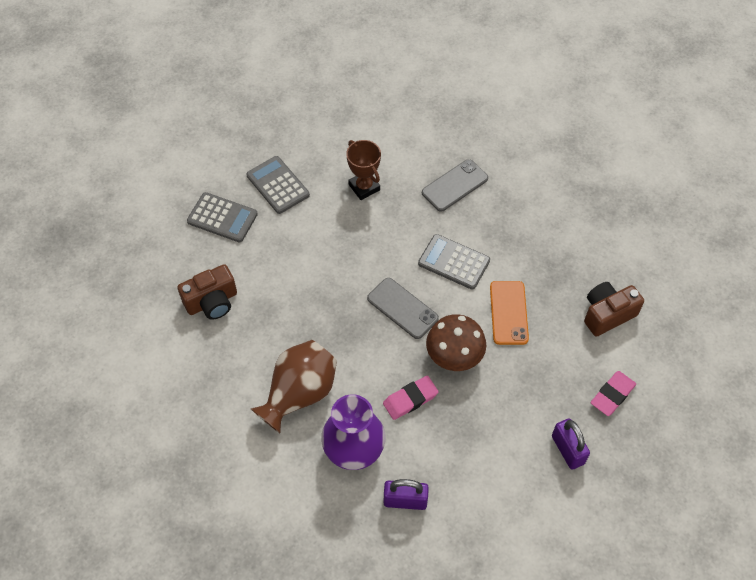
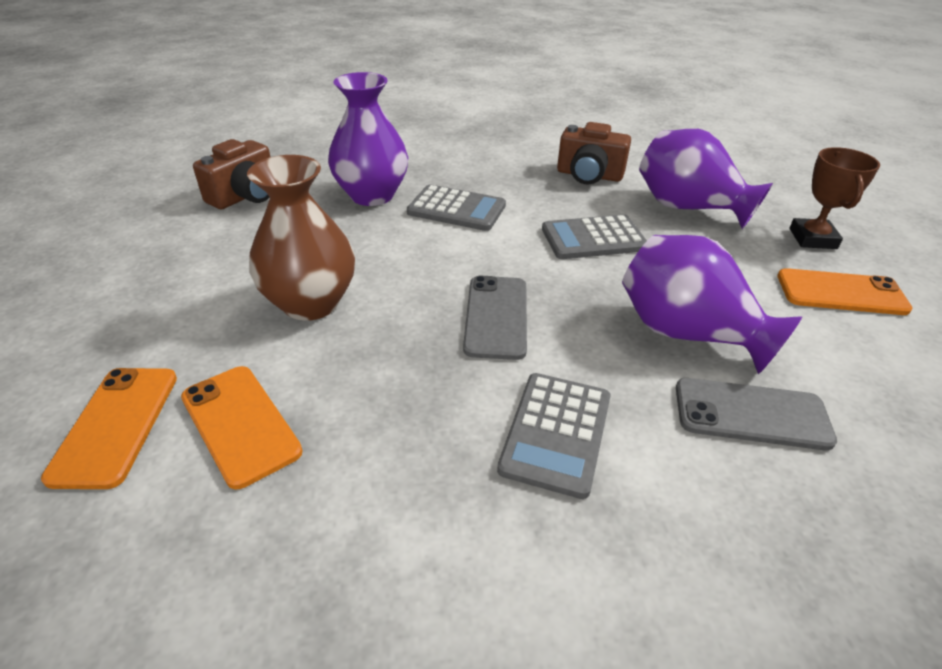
brown mushroom: [426,314,486,371] = 1 -> none = 0
orange phone: [490,281,529,345] = 1 -> [41,368,177,489] [181,366,303,489] [777,268,913,315] = 3
pink eraser: [383,376,439,420] [591,371,636,416] = 2 -> none = 0
purple padlock: [384,479,429,510] [552,418,590,470] = 2 -> none = 0
purple vase: [321,394,386,470] = 1 -> [328,72,408,206] [622,235,802,374] [639,129,773,229] = 3

